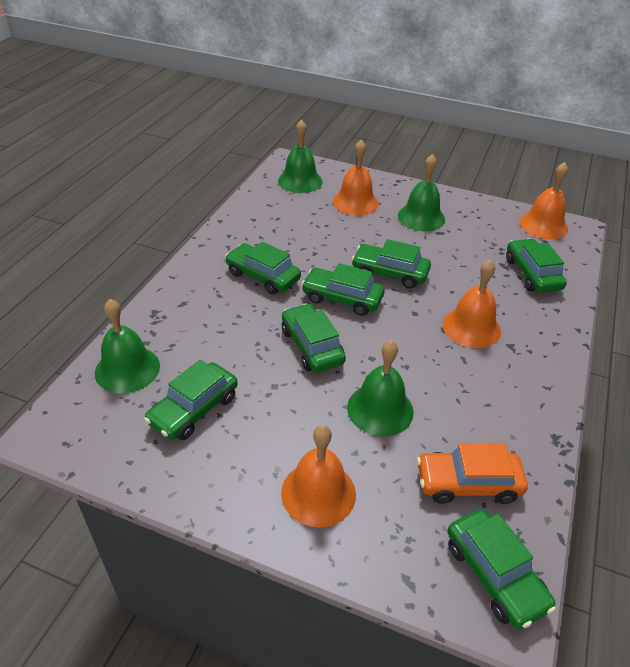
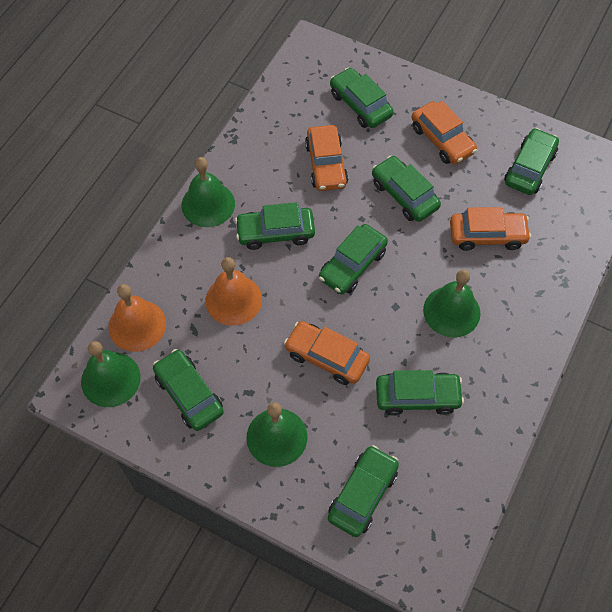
green car: [144,360,238,440] [225,242,301,295] [282,303,346,373] [301,263,385,316] [352,239,431,289] [447,509,556,629] [506,239,567,293] = 7 -> [153,349,224,431] [235,202,315,250] [319,224,388,294] [328,445,399,537] [330,68,394,128] [372,156,441,222] [376,370,464,416] [504,128,559,195] = 8
orange bell: [281,425,356,528] [333,140,379,215] [443,260,501,348] [519,162,568,239] = 4 -> [108,284,166,352] [205,257,262,326] = 2
orange car: [417,444,528,504] = 1 -> [284,321,370,385] [305,125,348,191] [412,101,477,164] [450,207,531,251] = 4

